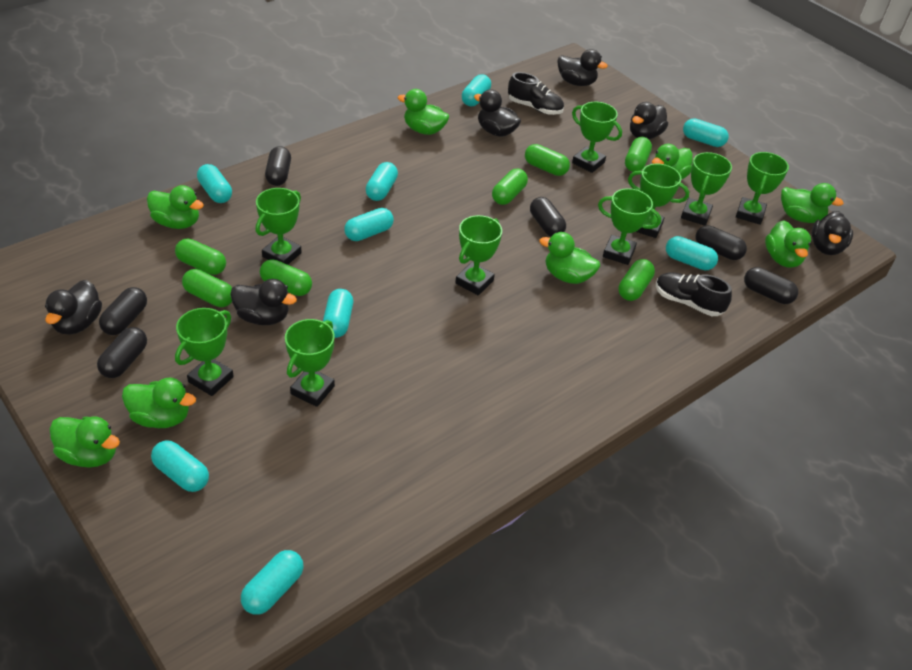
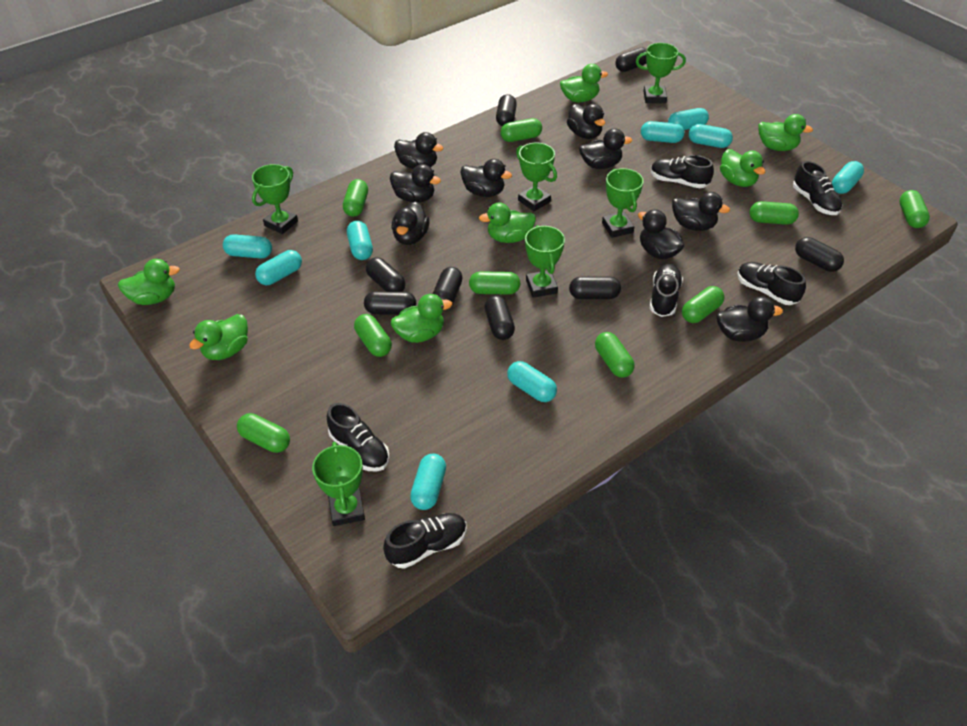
black capsule: [97,327,147,378] [99,287,147,335] [265,146,291,186] [530,197,566,237] [696,225,747,260] [744,267,798,304] = 6 -> [364,291,416,315] [366,257,406,292] [433,267,463,304] [484,296,515,340] [496,94,517,126] [569,277,621,299] [615,47,647,72] [795,237,844,272] = 8
black duck: [45,280,102,335] [230,279,297,325] [474,89,521,137] [557,49,608,86] [630,102,668,139] [812,211,853,255] = 6 -> [390,164,441,203] [392,202,430,245] [394,132,444,169] [460,159,512,197] [567,104,605,139] [579,128,632,169] [638,209,684,259] [672,192,730,231] [717,296,783,342] = 9
black shoe: [508,72,564,115] [656,272,732,316] = 2 -> [327,403,390,471] [383,513,467,569] [650,264,683,317] [651,155,714,188] [737,262,806,305] [793,161,842,215] = 6
green capsule: [175,238,226,275] [182,269,232,307] [260,259,312,296] [492,169,528,205] [525,144,570,176] [618,259,655,301] [625,137,652,172] = 7 -> [237,413,290,453] [343,179,368,217] [354,314,392,357] [469,271,521,295] [500,118,542,142] [595,332,635,378] [682,286,724,323] [749,201,799,225] [899,190,930,228] = 9
green duck: [49,417,120,468] [122,378,196,428] [147,185,204,229] [398,89,449,135] [539,232,600,284] [652,144,693,180] [765,220,811,268] [781,183,844,223] = 8 -> [118,259,180,305] [189,314,248,360] [391,294,452,343] [479,202,536,243] [560,64,608,102] [720,149,765,187] [758,114,813,151] = 7
green trophy: [175,308,234,396] [255,188,302,265] [285,319,335,407] [455,215,502,296] [572,102,622,173] [598,188,661,265] [628,164,689,238] [681,152,732,226] [736,152,789,225] = 9 -> [252,164,298,234] [312,442,365,526] [516,143,557,211] [525,225,565,298] [602,168,644,238] [636,43,686,103] = 6

